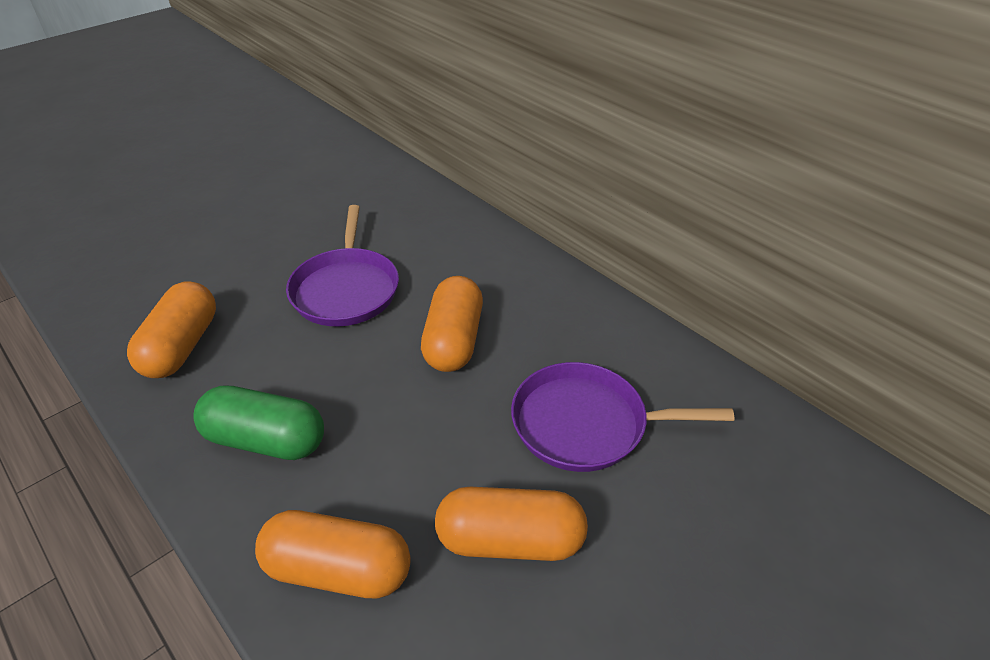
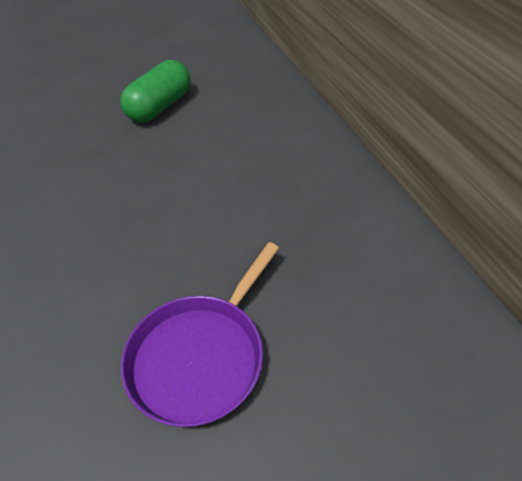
orange capsule: [127,281,216,378] [255,510,411,598] [421,276,483,372] [435,487,588,561] = 4 -> none = 0
purple pan: [286,205,399,326] [511,362,734,472] = 2 -> [121,242,279,427] = 1

